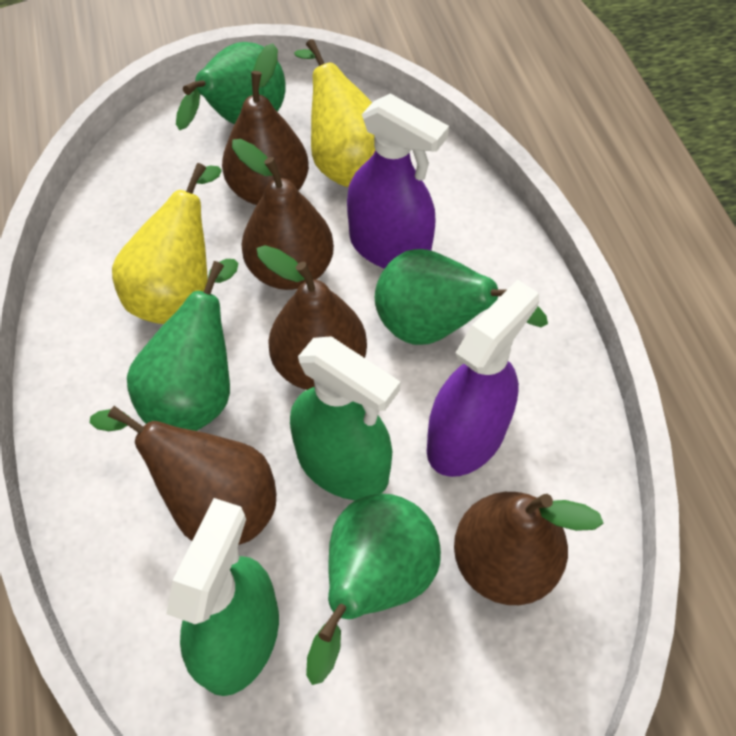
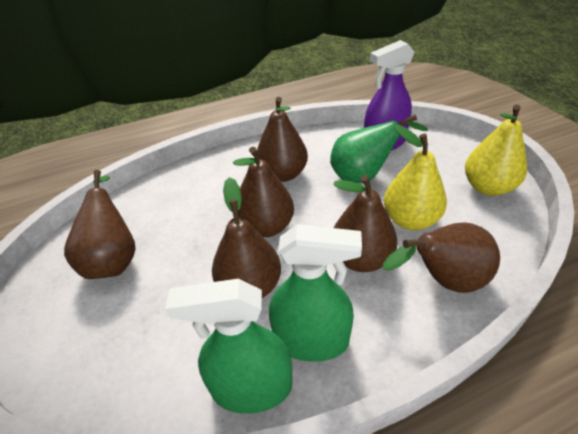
brown pear: [90,406,276,545] [222,43,309,205] [232,139,334,290] [257,245,367,390] [454,492,604,605] = 5 -> [64,170,136,279] [212,177,281,298] [233,147,294,237] [257,97,308,182] [333,175,397,272] [383,222,500,293] = 6
green pear: [127,259,238,431] [176,42,286,130] [306,493,441,685] [375,249,548,345] = 4 -> [330,114,428,183] = 1
purple spray bottle: [347,93,449,269] [427,280,539,477] = 2 -> [364,40,414,151] = 1

